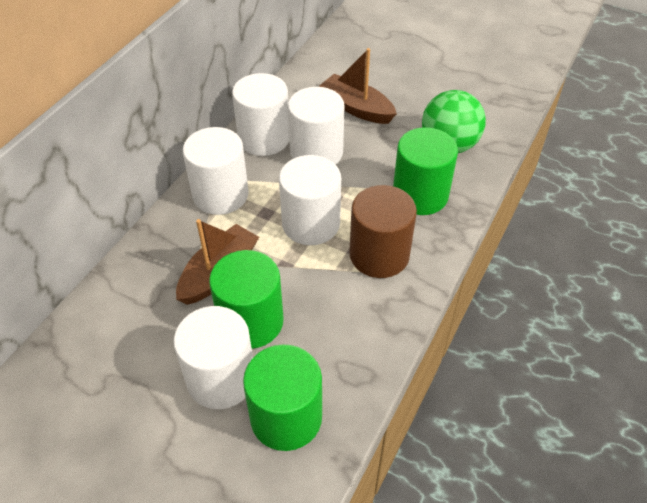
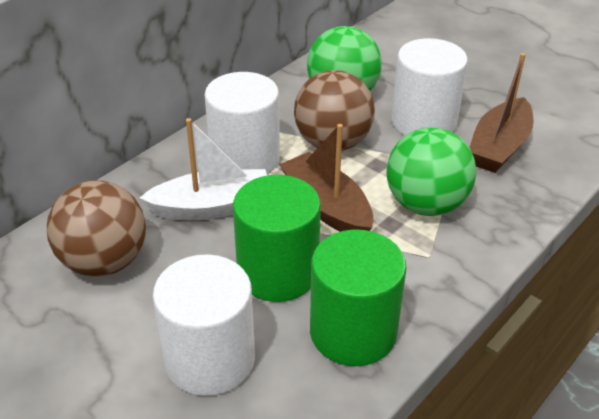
brown ball: none = 0 -> [47,180,146,277] [294,70,375,151] = 2
brown cylinder: [349,185,417,278] = 1 -> none = 0
green ball: [422,90,486,153] = 1 -> [307,26,382,91] [387,127,476,216] = 2
green cylinder: [209,250,284,349] [243,344,322,451] [393,127,458,215] = 3 -> [233,175,321,302] [310,230,407,366] = 2
white boat: none = 0 -> [140,118,267,220] = 1
white cylinder: [174,306,253,409] [183,127,249,215] [232,73,289,156] [279,155,341,245] [288,87,345,165] = 5 -> [153,254,255,396] [205,72,280,174] [391,38,468,136] = 3

